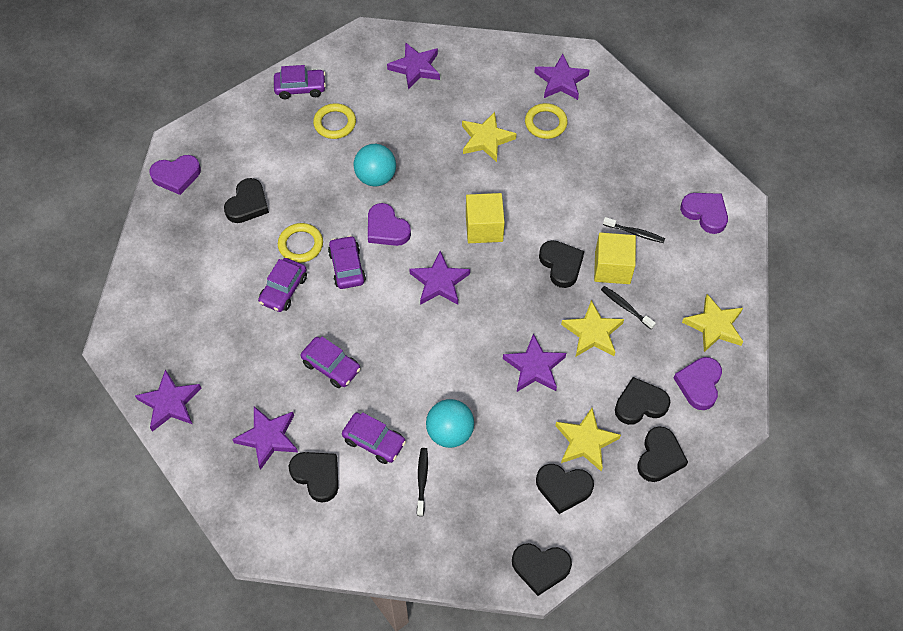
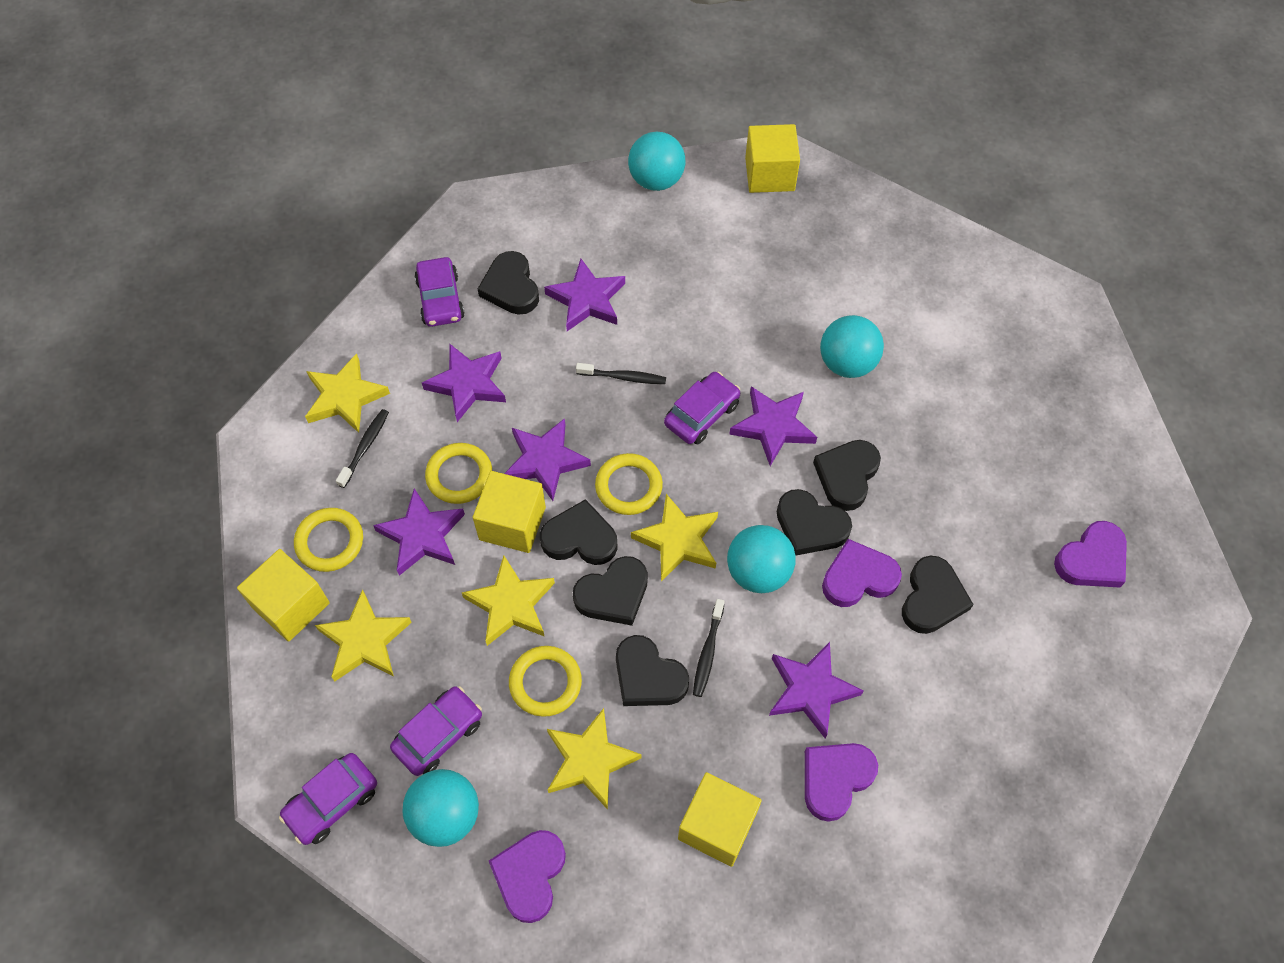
purple car: [258,258,307,312] [274,65,326,99] [301,337,361,388] [328,235,366,289] [342,412,406,464] = 5 -> [279,753,377,845] [390,686,482,776] [414,257,465,327] [664,372,740,444] = 4
turquoise ball: [354,144,396,187] [426,399,474,448] = 2 -> [403,769,479,847] [628,132,685,191] [727,525,796,593] [820,315,884,378] = 4
yellow cube: [466,193,505,243] [594,232,636,284] = 2 -> [237,549,330,642] [473,471,546,553] [678,772,762,867] [745,124,800,193] = 4
yellow ring: [278,223,323,263] [313,103,356,139] [525,103,568,139] = 3 -> [294,508,363,572] [425,443,492,504] [509,646,582,717] [595,453,663,515] = 4
yellow star: [462,112,516,162] [555,408,621,471] [561,300,624,356] [682,294,743,352] = 4 -> [305,353,390,433] [315,589,412,681] [462,555,555,646] [547,708,642,810] [631,494,718,581] = 5

